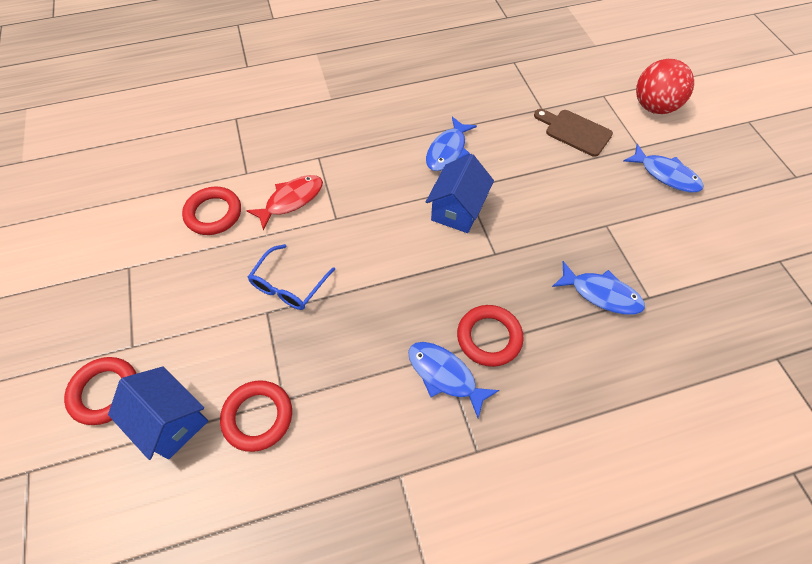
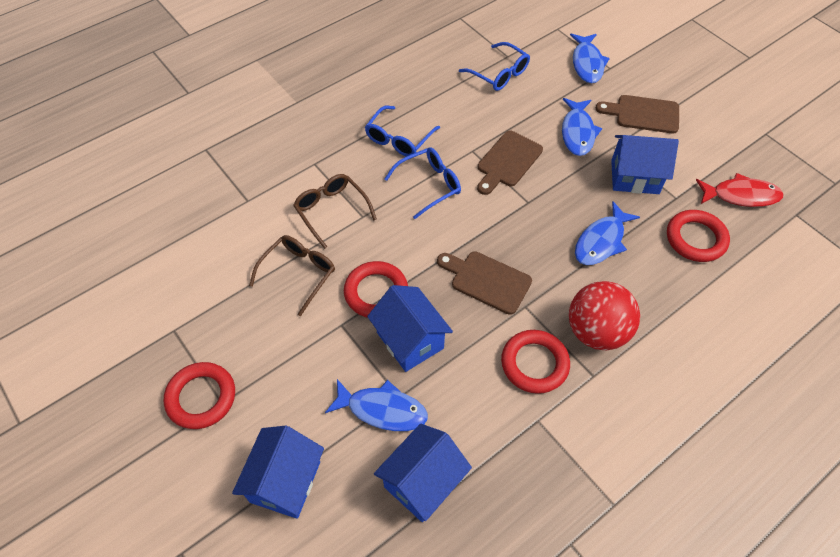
blue glasses: [248,244,335,310] = 1 -> [365,106,440,157] [385,148,461,219] [459,42,530,91] = 3
blue house: [108,367,208,460] [426,154,494,233] = 2 -> [232,426,324,519] [367,285,453,372] [374,424,472,522] [611,135,679,194] = 4
brown cutting board: [534,109,613,157] = 1 -> [437,251,532,315] [477,131,543,195] [596,95,679,134] = 3
brown glasses: none = 0 -> [249,235,335,316] [293,174,377,249] = 2

